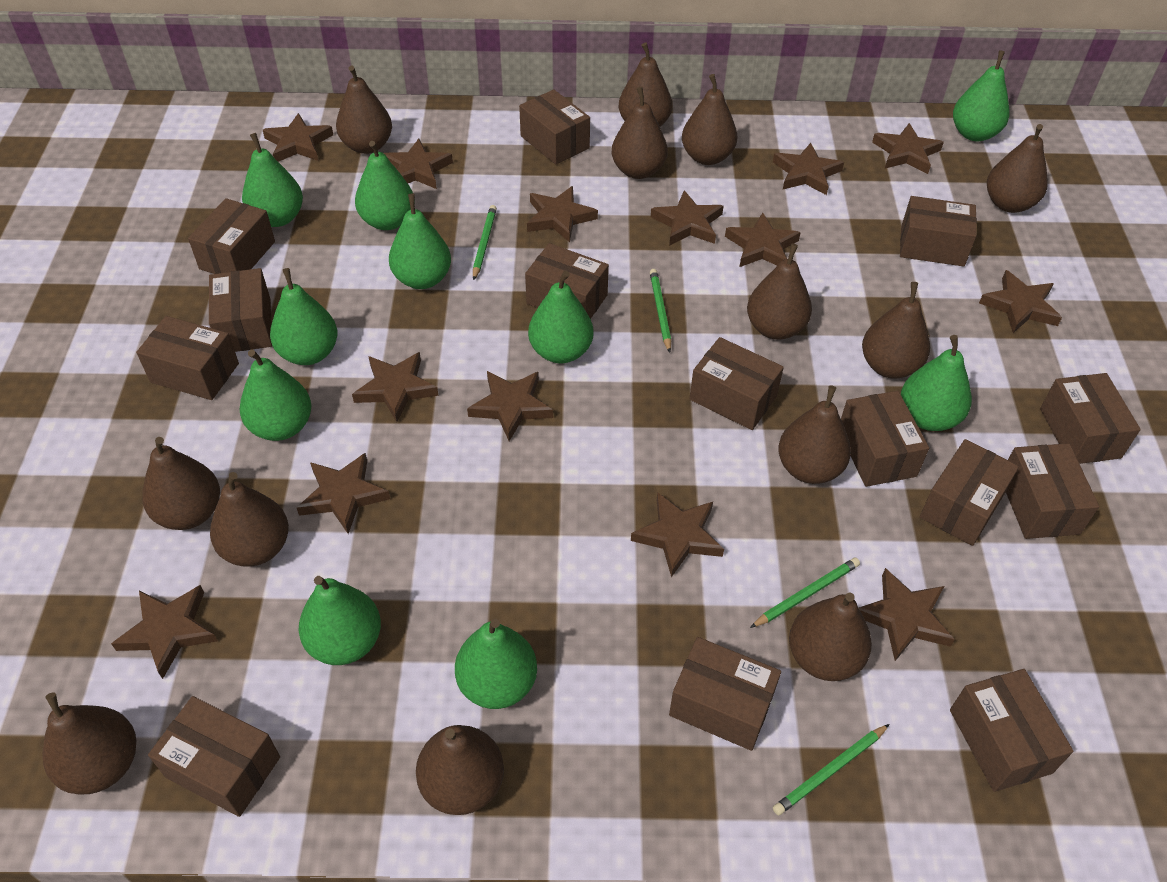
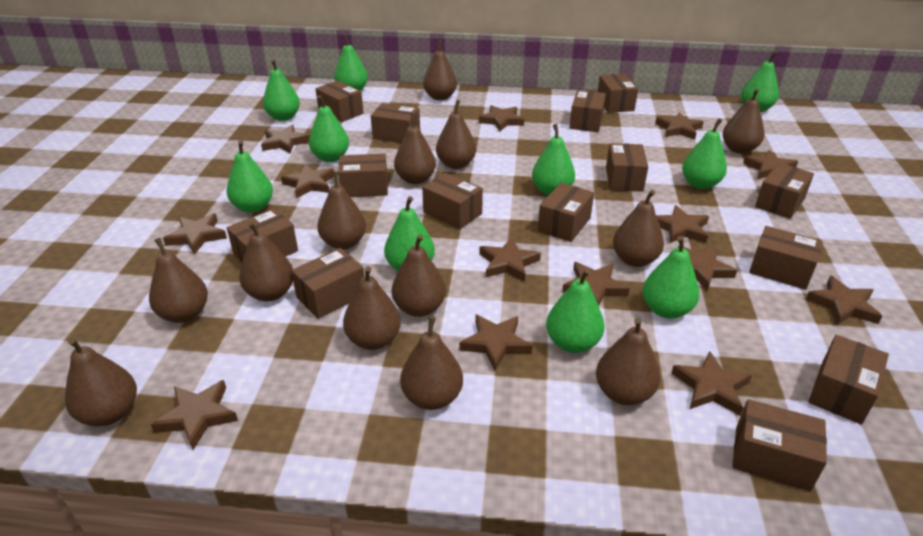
green pencil: [473,205,497,280] [650,269,671,353] [750,558,860,628] [773,724,889,816] = 4 -> none = 0

